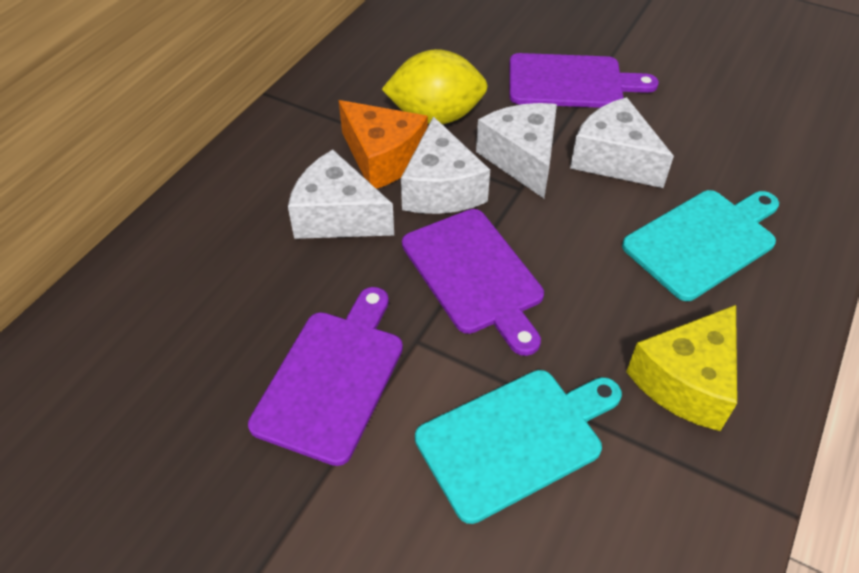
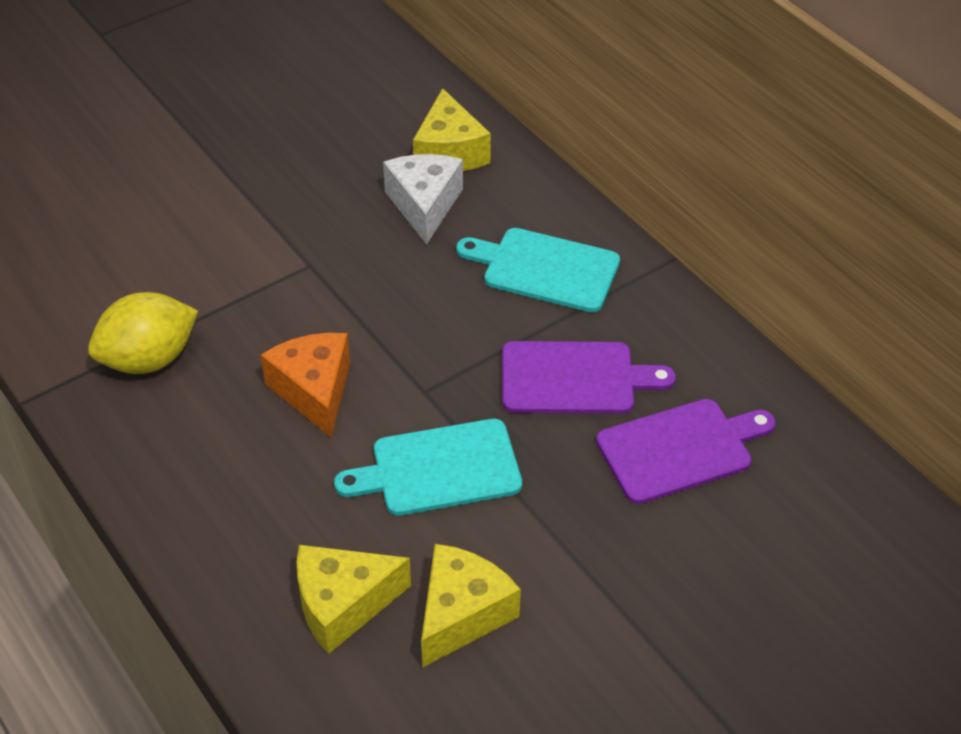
purple cutting board: [248,287,403,466] [402,209,544,356] [510,53,659,108] = 3 -> [502,341,676,414] [596,399,776,504] = 2
white cheese: [288,150,394,239] [401,116,490,214] [476,103,557,198] [570,97,674,188] = 4 -> [383,154,463,245] = 1
yellow cheese: [626,305,737,431] = 1 -> [296,545,411,654] [413,88,491,171] [421,544,521,668] = 3

